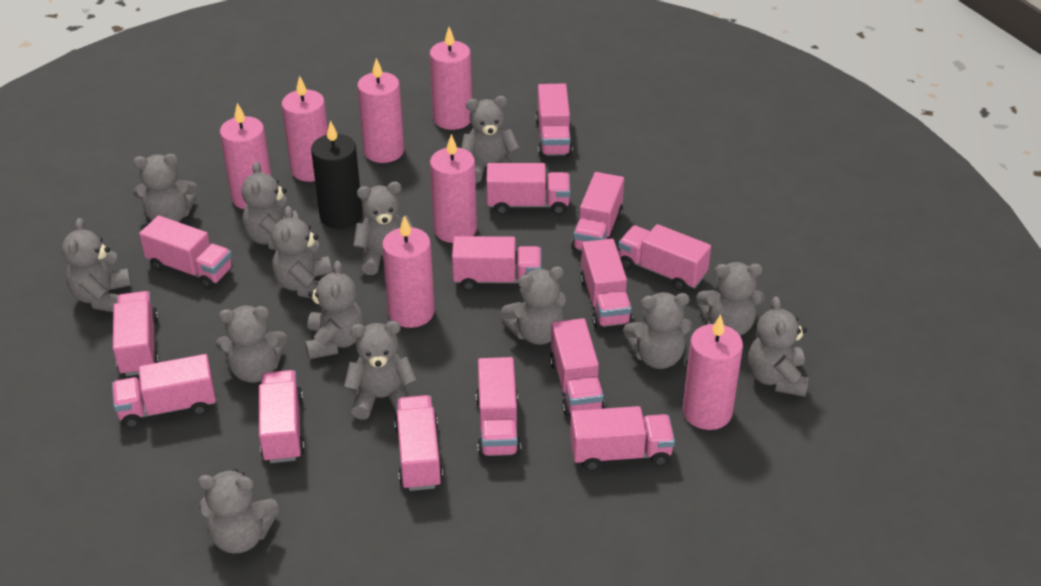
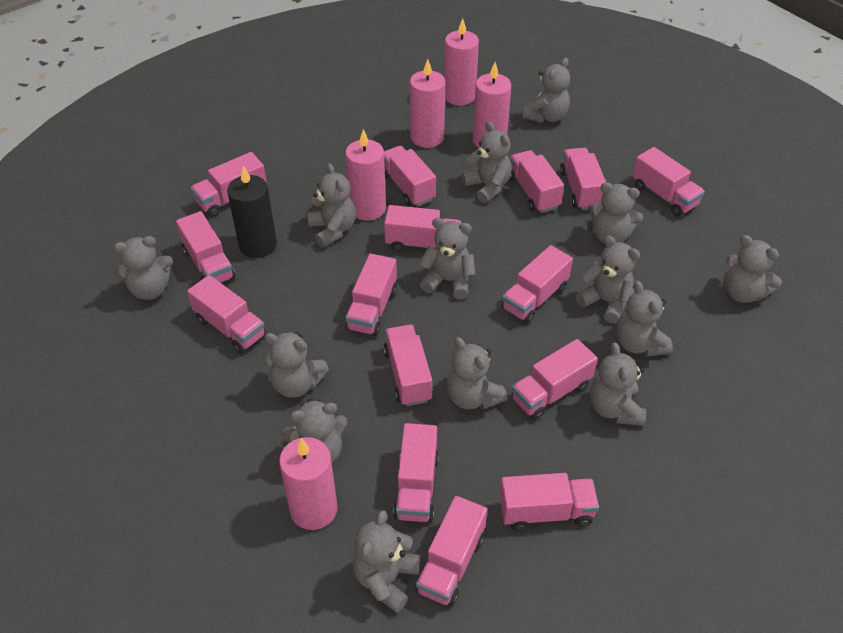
pink candle: [220,103,272,209] [282,76,328,182] [357,58,404,163] [382,215,435,328] [430,27,472,130] [430,134,477,243] [683,314,743,430] = 7 -> [279,437,338,530] [345,129,386,221] [410,59,445,148] [444,18,479,106] [473,62,511,148] = 5
pink truck: [112,354,216,429] [113,291,159,376] [139,215,233,289] [259,370,305,463] [394,395,443,491] [452,236,542,291] [476,357,521,457] [486,163,570,215] [536,83,573,157] [550,318,605,417] [570,406,675,471] [571,172,624,251] [580,239,633,329] [618,224,711,292] = 14 -> [176,211,235,283] [187,275,266,353] [191,152,267,217] [345,254,397,336] [383,325,433,406] [384,146,436,207] [384,205,462,252] [393,423,439,522] [415,496,487,606] [499,473,599,531] [502,245,573,324] [510,150,564,213] [512,339,598,420] [560,148,606,210] [633,147,705,217] = 15

